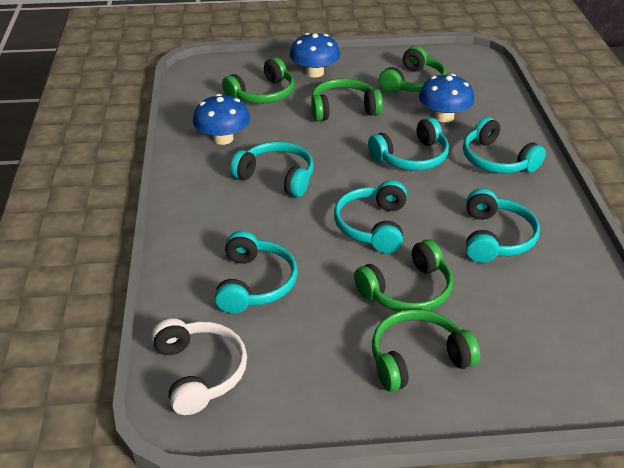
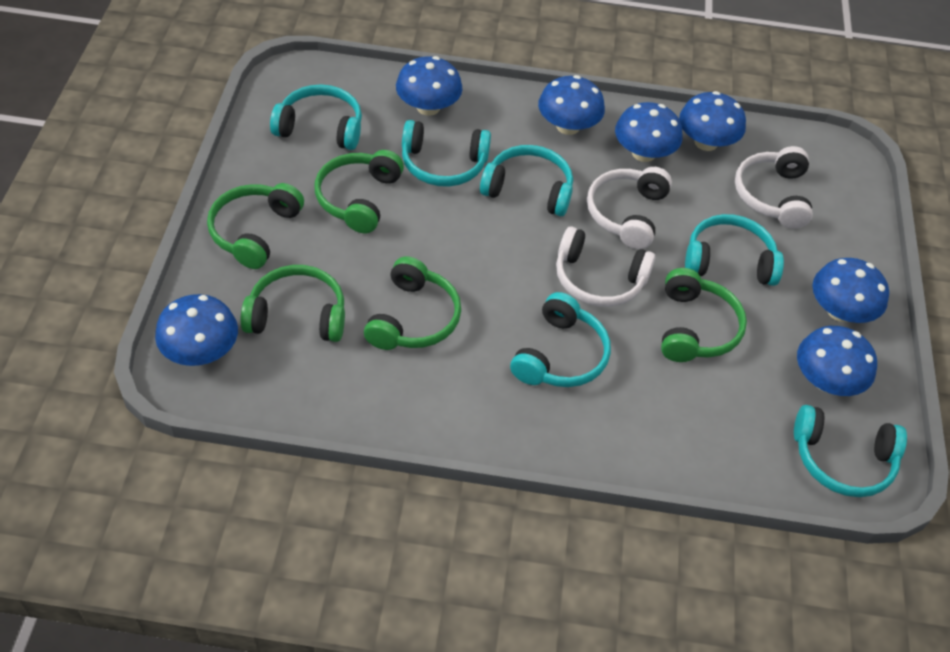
blue mushroom: [193,94,250,145] [290,33,340,78] [419,74,474,122] = 3 -> [155,294,238,366] [396,56,462,116] [538,75,605,135] [615,102,682,162] [679,91,746,151] [797,326,877,396] [812,258,889,323] = 7
white headphones: [152,318,247,415] = 1 -> [556,226,655,307] [587,167,672,249] [735,146,813,229] = 3

